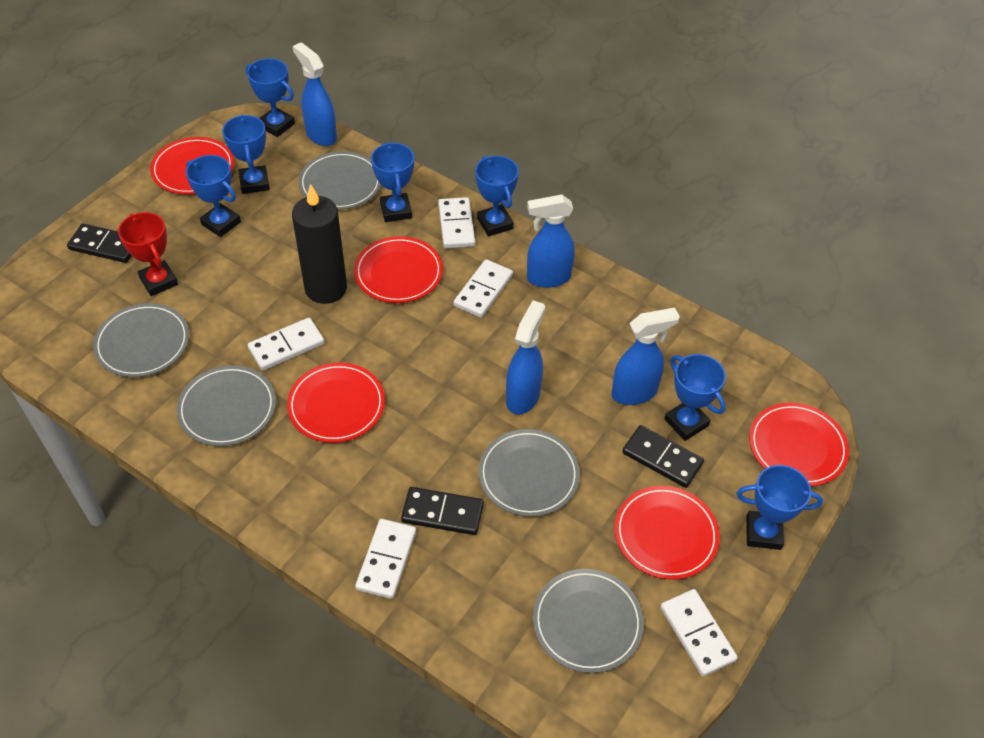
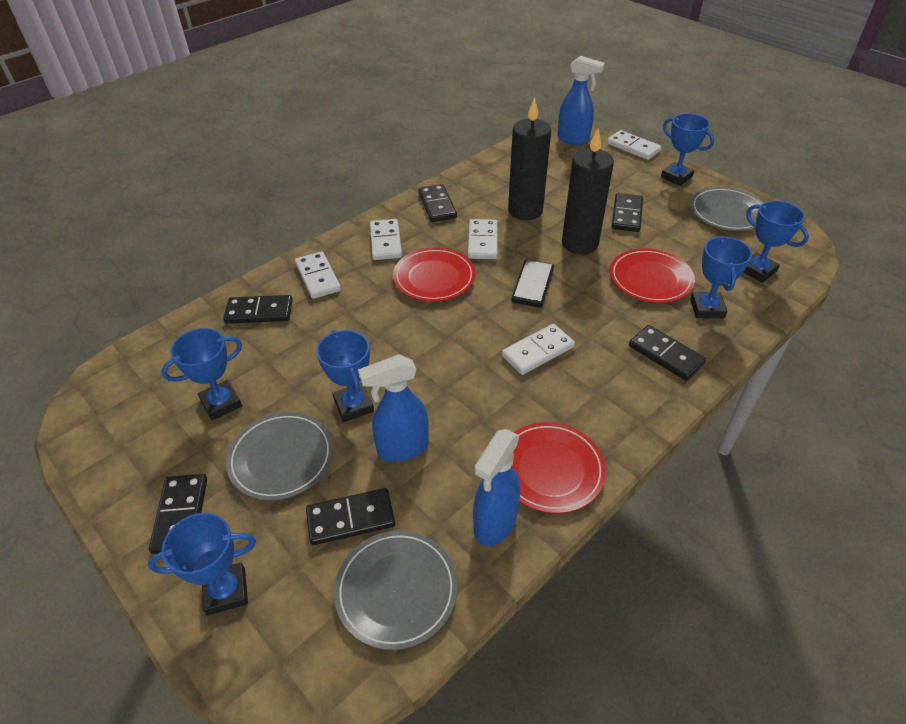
black candle: [292,184,347,304] = 1 -> [508,97,551,220] [562,128,614,255] = 2
black domino: [67,223,131,263] [401,487,484,535] [622,425,704,488] = 3 -> [149,474,207,554] [223,295,293,324] [306,488,395,545] [418,184,457,222] [511,260,554,308] [611,193,643,232] [629,325,706,381] = 7
blue spray bottle: [293,43,337,146] [506,300,545,415] [527,195,575,288] [611,308,680,405] = 4 -> [358,354,429,462] [473,429,520,546] [557,56,605,145] = 3
blue trophy: [186,155,241,237] [222,115,270,194] [246,58,295,137] [371,142,414,222] [475,156,519,236] [665,354,726,441] [737,465,823,550] = 7 -> [148,513,256,615] [161,328,242,420] [316,330,374,422] [661,113,714,186] [690,236,752,318] [743,201,809,283] = 6
grey plate: [93,303,189,377] [177,365,276,446] [299,151,381,210] [478,429,580,517] [533,569,644,673] = 5 -> [226,412,333,500] [334,531,457,650] [690,187,763,231] = 3
red plate: [150,137,234,194] [287,363,385,443] [354,236,443,303] [614,486,720,580] [749,403,849,486] = 5 -> [393,247,475,302] [512,422,606,513] [610,248,695,303] = 3
red trophy: [118,212,178,296] = 1 -> none = 0

